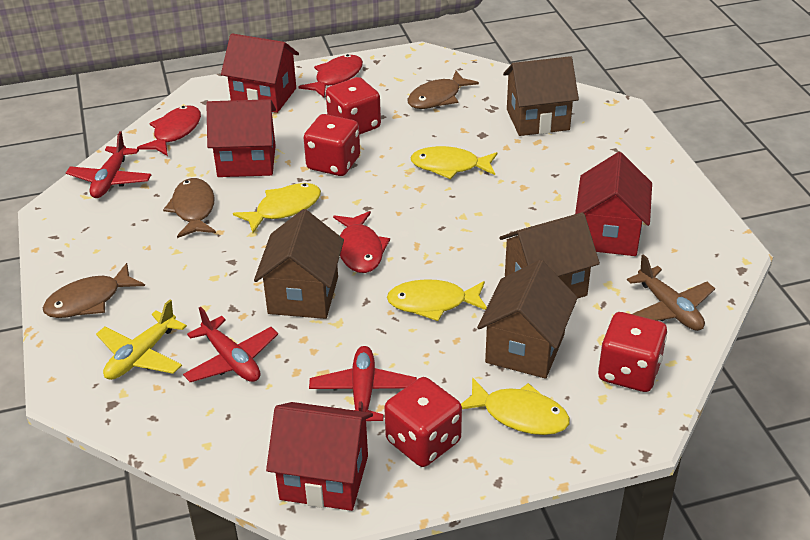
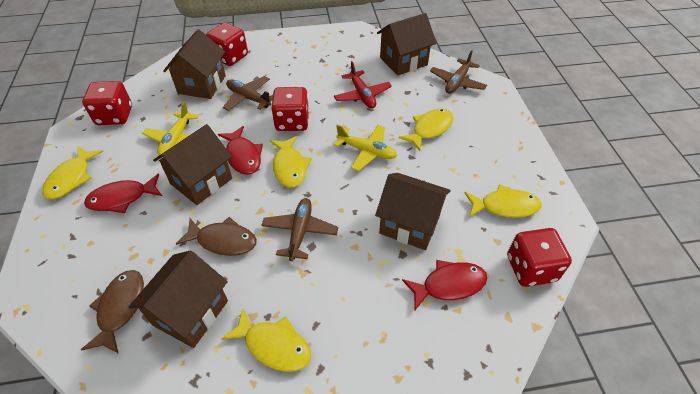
brown fish: [43,263,145,318] [163,178,216,238] [407,71,479,109] = 3 -> [81,270,144,354] [176,217,257,256] = 2
brown house: [254,209,344,319] [477,260,578,379] [499,212,600,298] [503,56,579,136] = 4 -> [129,250,228,348] [153,124,232,205] [163,30,226,99] [375,173,451,250] [377,13,436,76] = 5
brown plane: [627,254,715,331] = 1 -> [223,76,273,111] [261,198,338,261] [430,50,487,94] = 3
red house: [206,99,276,177] [221,33,299,113] [266,402,373,511] [575,152,652,256] = 4 -> none = 0
red plane: [66,131,151,198] [183,307,278,382] [309,346,417,421] = 3 -> [334,61,392,109] = 1
yellow fish: [233,183,321,233] [387,279,487,321] [410,146,497,179] [461,377,570,435] = 4 -> [42,146,103,199] [221,308,311,372] [270,136,312,188] [399,108,453,151] [464,184,541,218] = 5
yellow plane: [96,300,187,380] = 1 -> [142,102,199,155] [334,125,397,171] = 2

